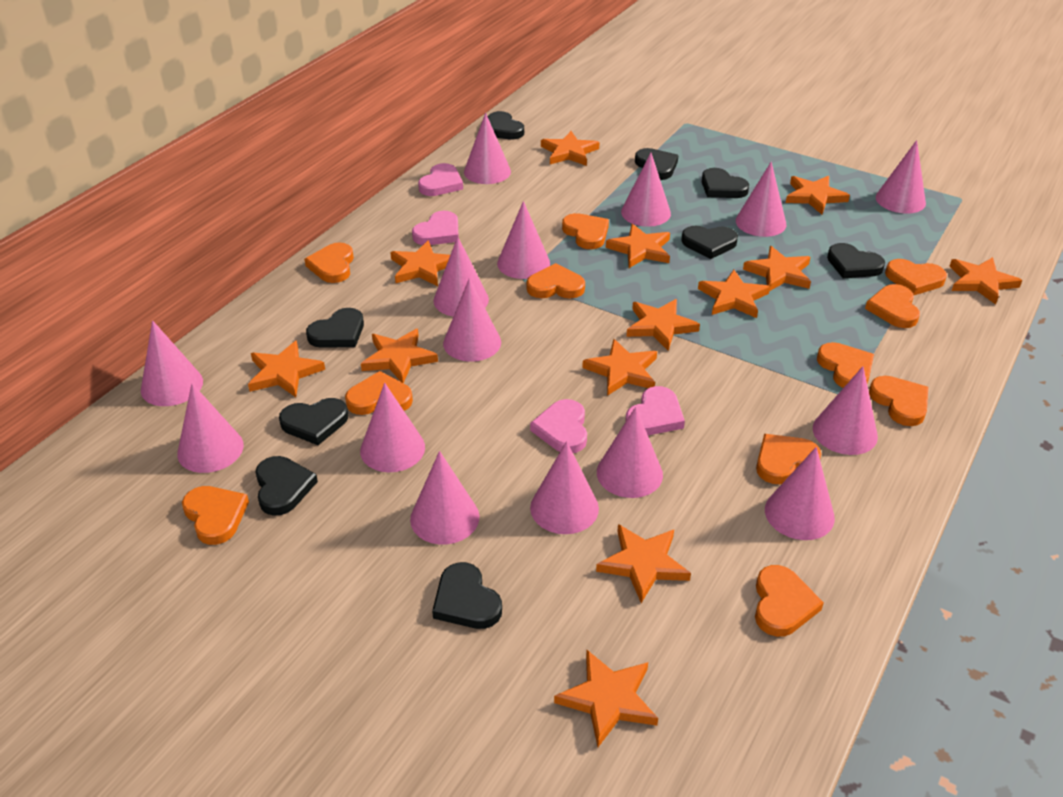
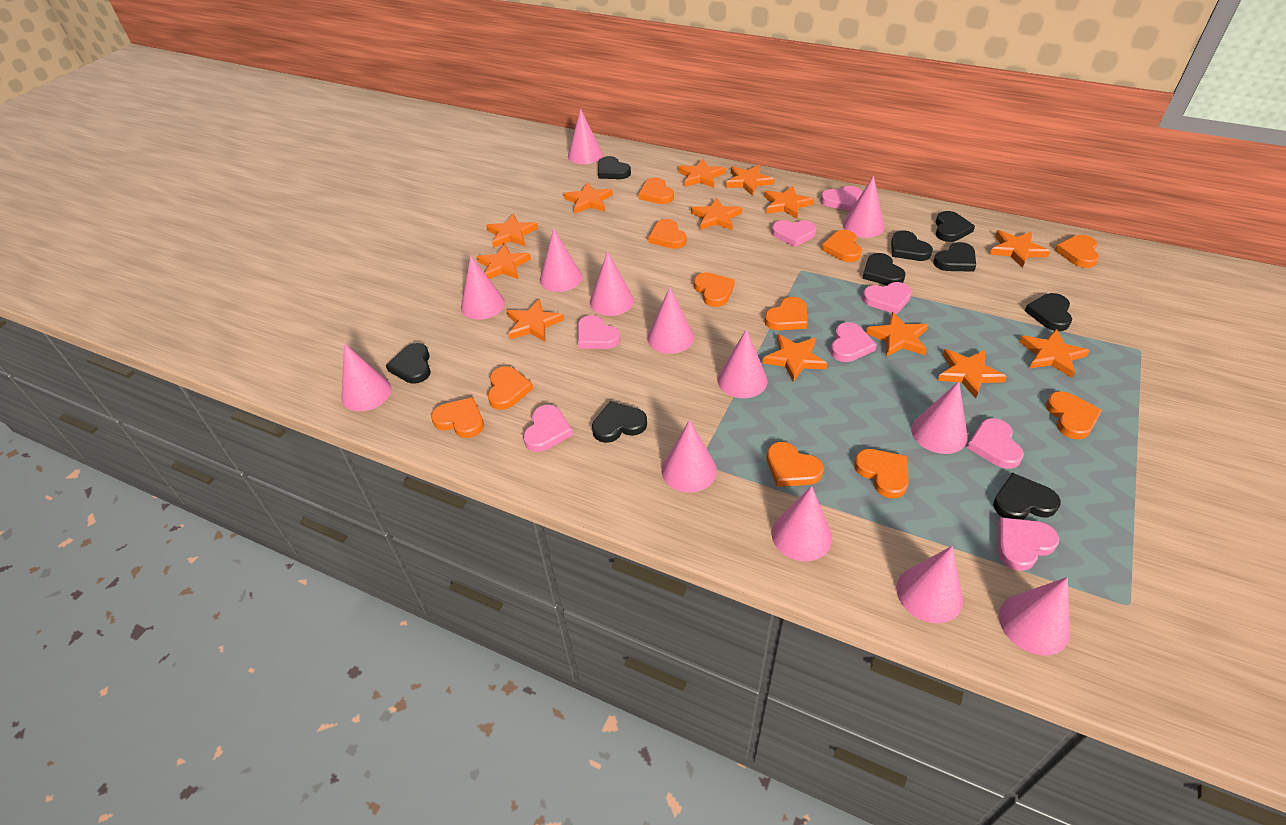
pink cone: [141,320,203,406] [177,383,244,473] [360,383,425,472] [410,451,479,544] [433,236,489,316] [443,278,501,362] [464,113,511,184] [497,201,550,279] [530,441,599,534] [597,407,663,498] [621,153,671,227] [736,162,787,237] [765,447,835,540] [813,366,878,455] [876,140,926,214] = 15 -> [341,343,391,411] [461,255,505,320] [540,229,582,292] [568,109,603,164] [590,251,634,316] [647,287,694,354] [662,420,717,493] [717,329,767,398] [772,486,832,561] [843,176,884,238] [896,546,963,623] [911,381,968,454] [999,577,1070,655] = 13
pink heart: [412,211,459,245] [418,163,463,196] [530,399,587,453] [625,386,685,435] = 4 -> [523,405,573,452] [578,315,620,349] [772,220,817,247] [820,186,862,211] [830,322,877,362] [862,282,912,315] [967,418,1024,469] [998,517,1059,571] = 8

